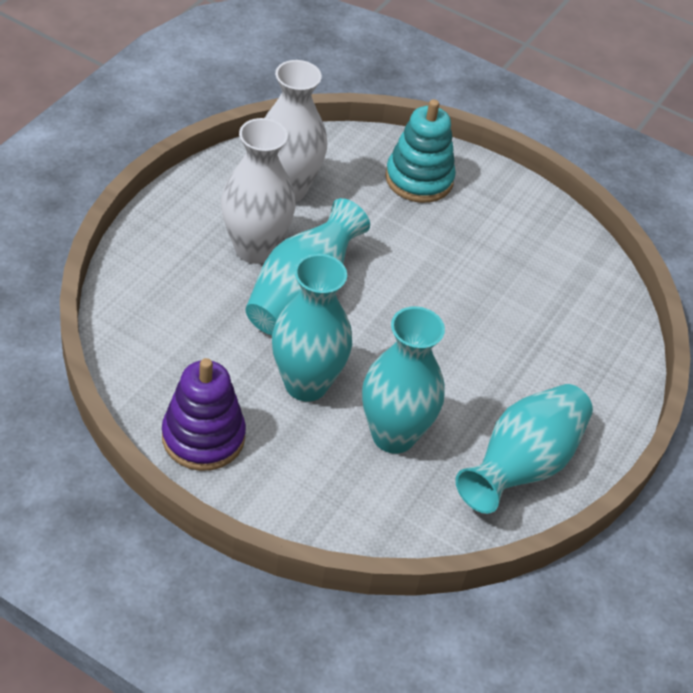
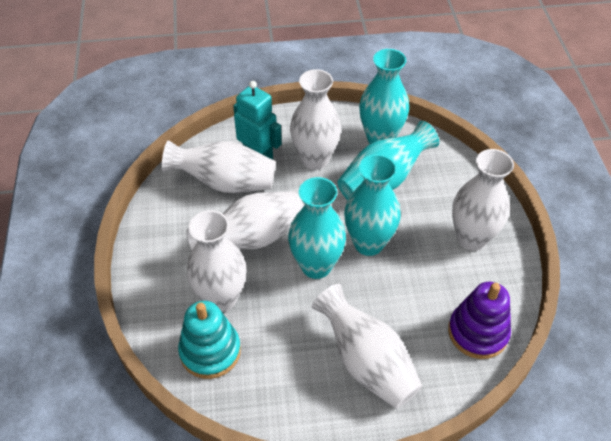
turquoise robot: none = 0 -> [233,81,282,160] = 1
white vase: [221,118,295,264] [265,60,327,202] = 2 -> [162,140,276,193] [187,191,304,250] [187,210,246,312] [290,69,341,170] [312,284,422,409] [452,149,514,251] = 6

